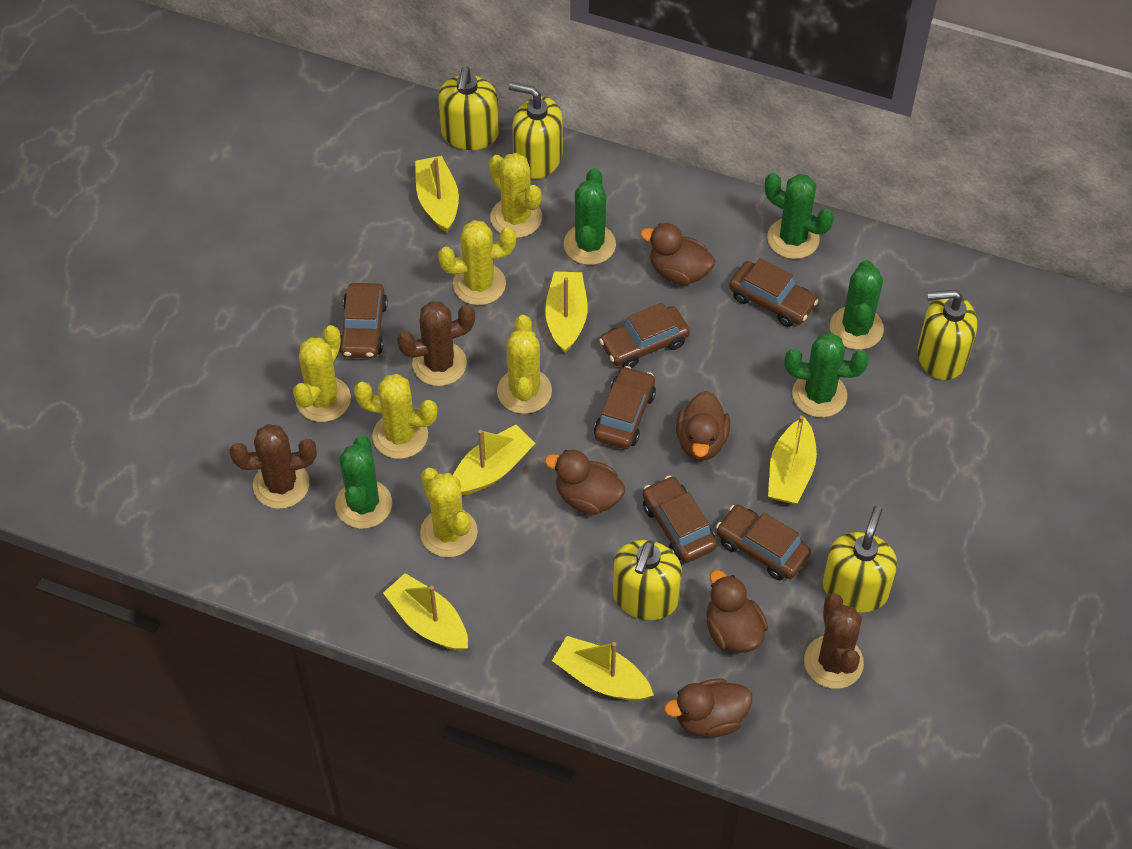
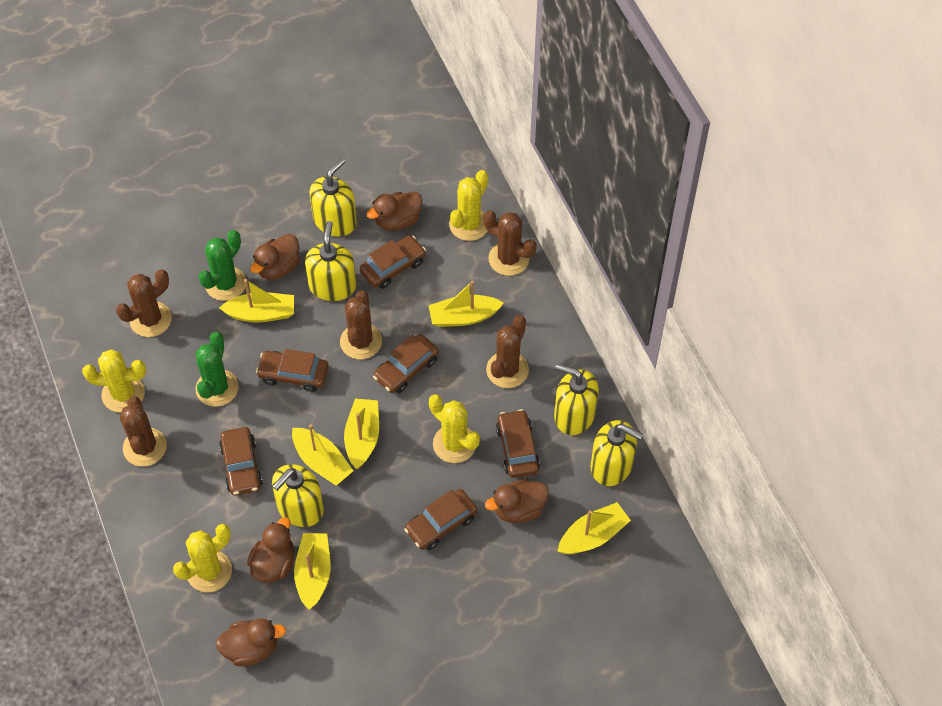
brown cactus: [230,424,317,509] [397,301,475,386] [804,593,864,689] = 3 -> [116,269,172,337] [120,396,167,467] [340,290,382,359] [484,210,537,276] [486,315,529,388] = 5
green cactus: [335,436,392,529] [564,168,616,265] [765,173,834,259] [785,333,869,418] [830,260,884,350] = 5 -> [195,332,239,407] [198,230,246,301] = 2
yellow cactus: [293,325,351,422] [354,374,437,459] [420,468,478,557] [438,220,516,305] [489,153,542,238] [497,315,552,414] = 6 -> [82,349,146,413] [173,524,232,592] [429,394,480,463] [449,170,488,241] = 4

